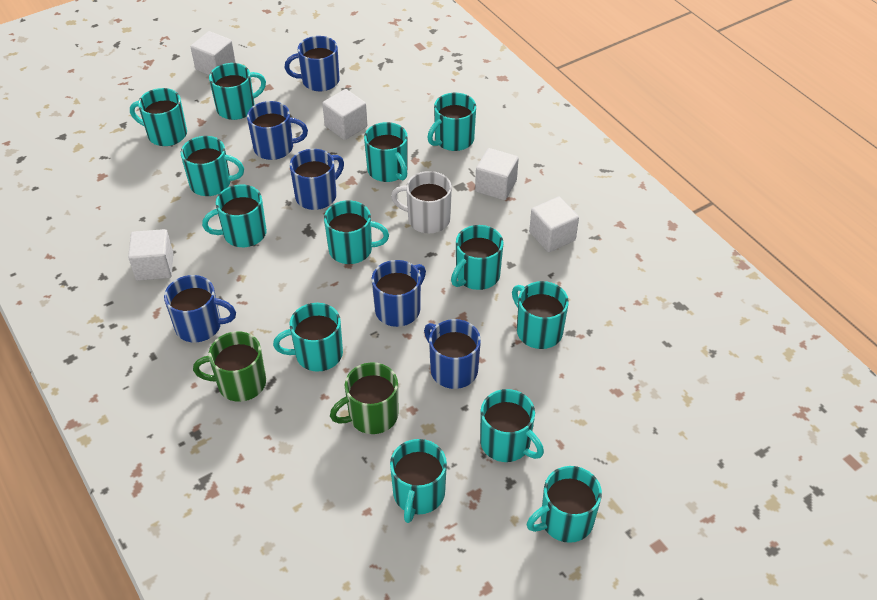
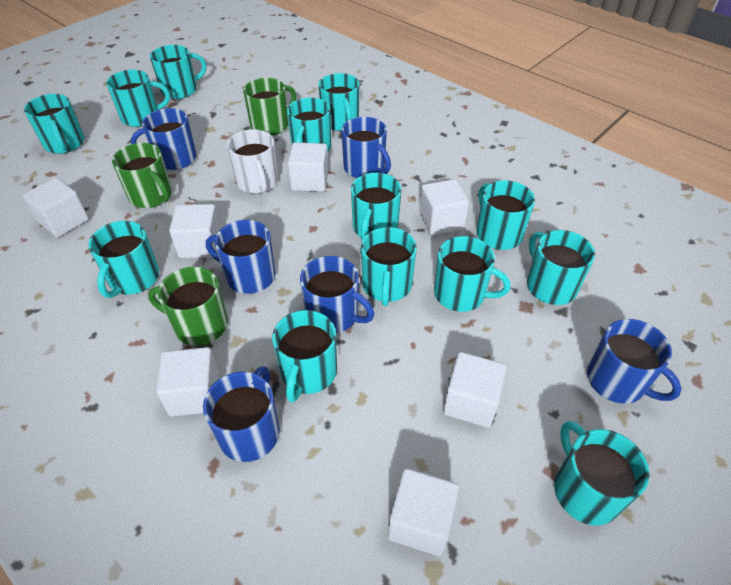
green mug: [193,331,266,402] [330,362,398,434] = 2 -> [112,143,172,208] [148,267,228,346] [243,78,296,136] = 3
white cube: [128,229,173,281] [191,31,236,75] [322,89,367,140] [475,148,519,200] [529,197,579,252] = 5 -> [23,177,89,237] [156,347,219,417] [169,204,221,258] [288,142,329,192] [388,468,459,556] [419,179,469,235] [443,352,506,428] = 7

